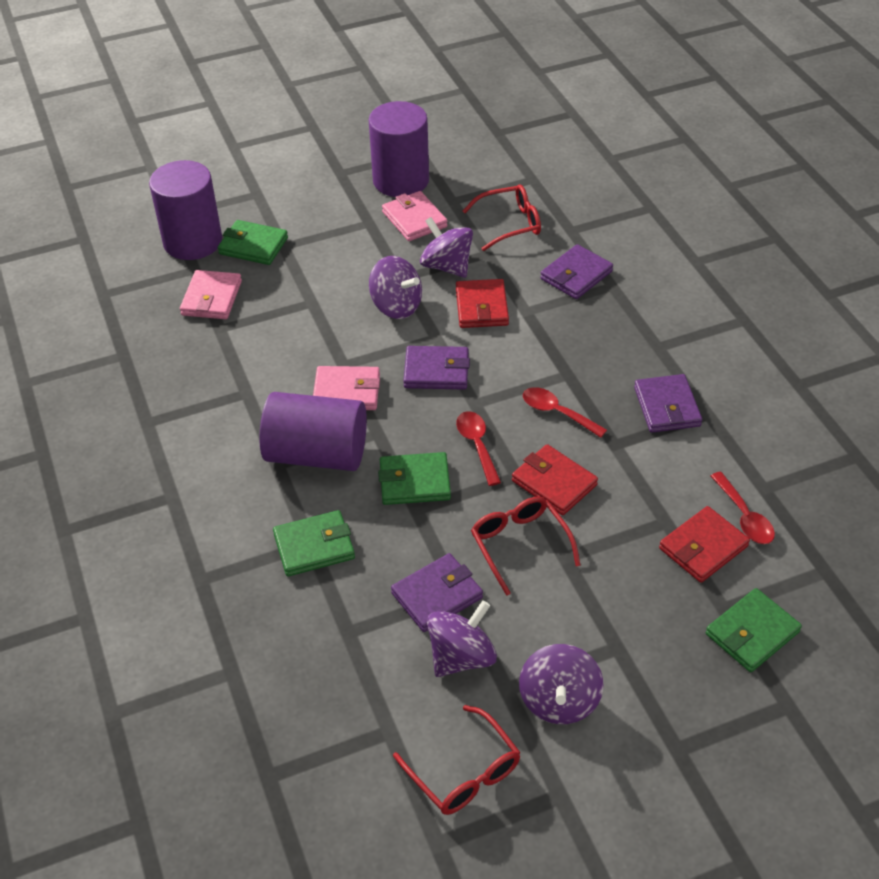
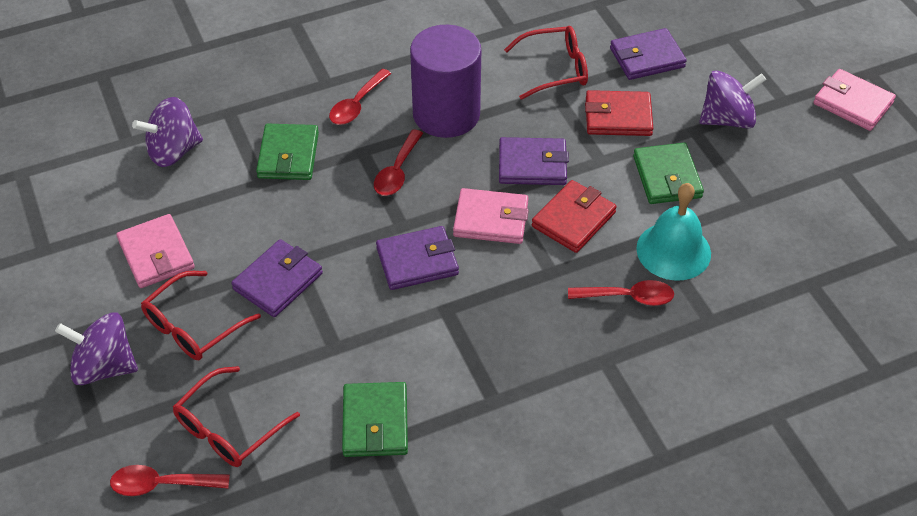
green wallet: [218,220,288,265] [273,510,355,576] [378,452,451,505] [706,588,802,672] = 4 -> [256,124,319,180] [342,382,408,457] [633,143,704,204] = 3
purple cylinder: [149,160,222,260] [259,392,367,471] [369,101,429,197] = 3 -> [410,25,481,138] = 1
purple spinning top: [369,256,422,319] [420,217,473,278] [427,600,497,677] [519,644,604,724] = 4 -> [55,312,138,385] [132,97,203,167] [700,70,766,129] = 3
red spoon: [456,411,501,486] [523,387,607,438] [711,472,775,544] = 3 -> [110,465,230,496] [329,69,391,125] [374,129,423,196] [568,280,674,306] = 4
red wallet: [456,279,509,328] [512,444,598,515] [659,506,750,583] = 3 -> [532,180,617,253] [585,90,653,136] = 2
turquoise bell: none = 0 -> [636,183,711,281] = 1

